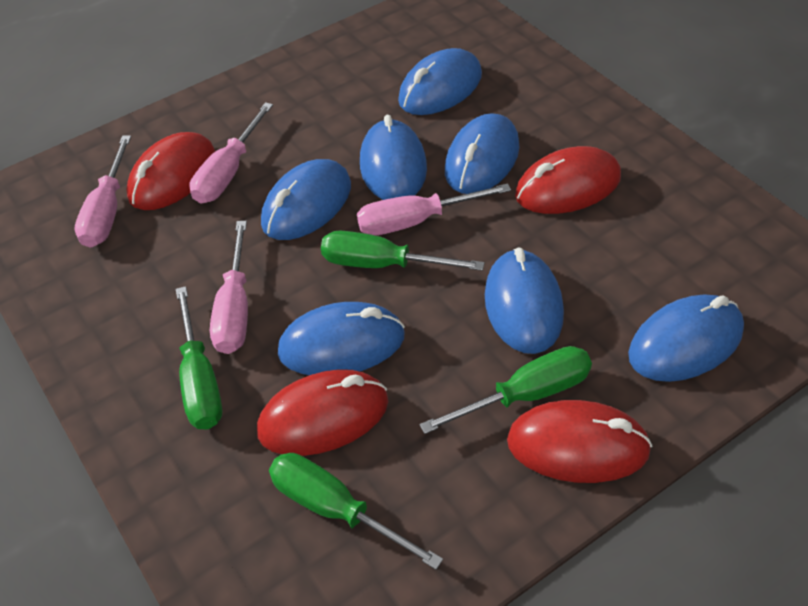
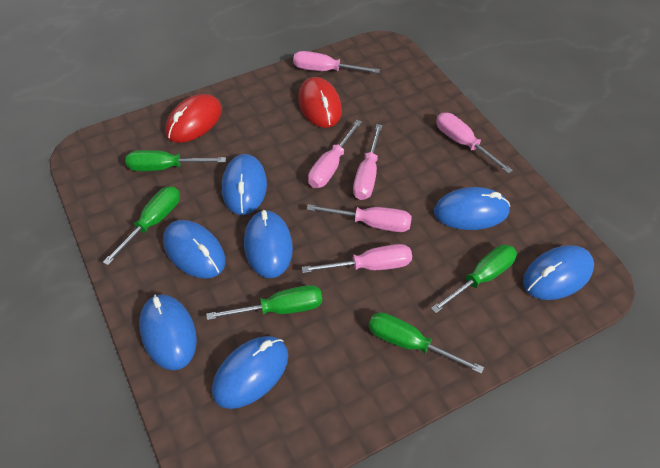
green screwdriver: [176,286,222,429] [269,453,443,570] [321,231,485,271] [419,346,592,434] = 4 -> [103,186,180,265] [126,150,226,171] [206,285,322,320] [369,312,484,374] [431,245,517,313] = 5
pink screwdriver: [74,136,131,248] [189,102,273,204] [210,221,248,354] [357,183,511,236] = 4 -> [293,51,380,73] [302,244,412,273] [307,204,412,232] [308,120,362,188] [353,124,383,200] [436,113,513,174] = 6
red mouse: [126,132,215,210] [257,369,389,456] [507,400,652,483] [515,146,621,214] = 4 -> [165,94,222,143] [298,77,342,128] = 2

